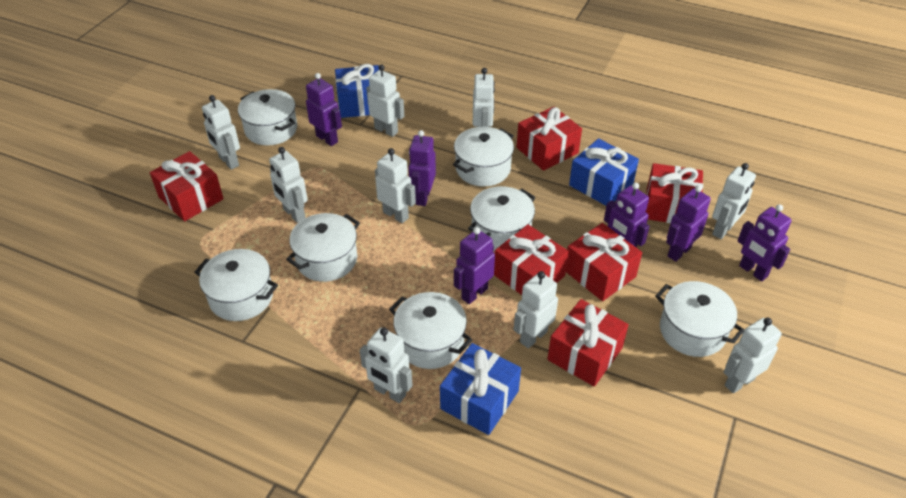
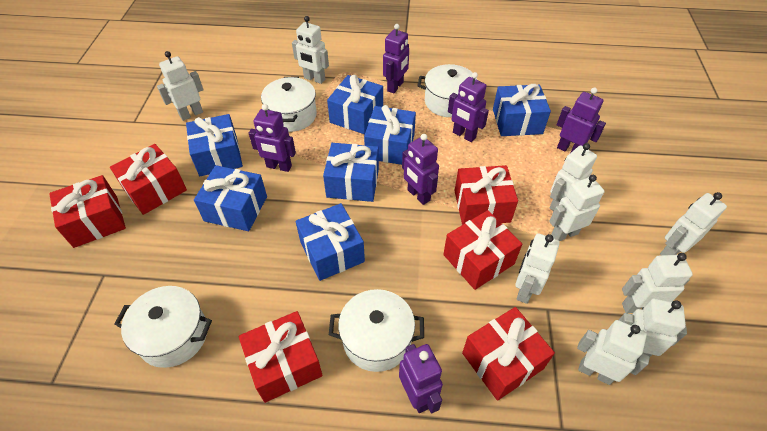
blue gift: [335,64,379,118] [440,343,521,435] [569,138,639,206] = 3 -> [186,114,243,176] [194,165,267,231] [296,203,365,281] [323,143,379,202] [327,75,383,134] [364,105,416,165] [493,84,551,136] = 7
white pot: [195,249,278,321] [238,89,297,145] [286,213,360,282] [389,292,473,369] [453,127,514,187] [468,186,536,251] [655,281,745,357] = 7 -> [114,286,212,368] [261,76,317,132] [329,289,424,372] [417,64,477,117] = 4

